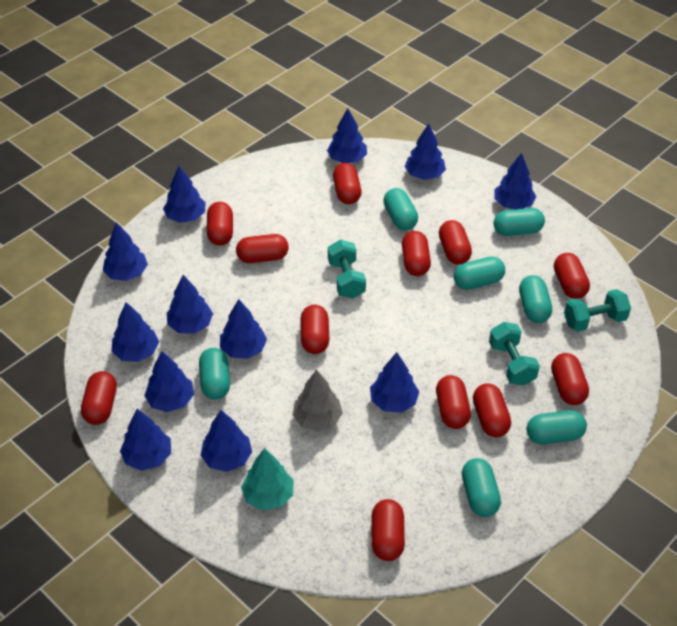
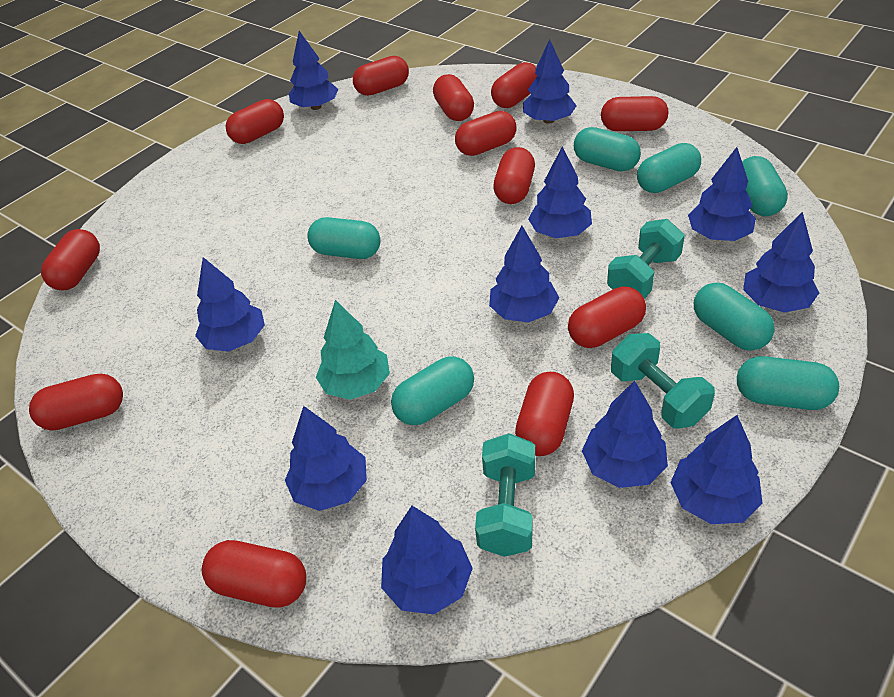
blue tree: [103,222,148,281] [112,302,159,362] [120,409,171,471] [144,351,194,412] [163,166,205,223] [167,275,213,333] [200,410,252,472] [220,299,267,359] [327,108,367,163] [370,352,419,413] [405,124,446,180] [494,153,536,209] = 12 -> [195,257,265,352] [285,406,367,511] [289,31,339,110] [381,506,473,614] [489,226,559,323] [523,39,577,124] [528,147,592,238] [582,380,668,488] [670,415,763,524] [688,147,756,241] [743,212,819,313] = 11
grey tree: [293,370,343,431] = 1 -> none = 0

